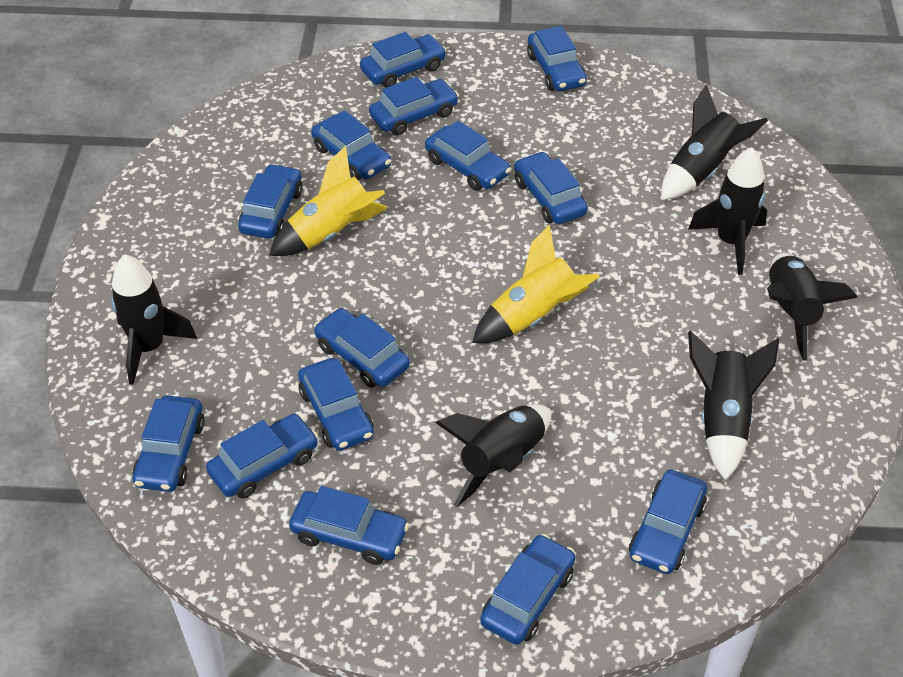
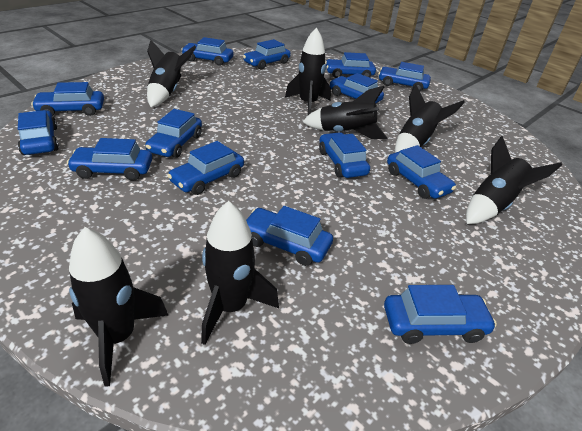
black rocket: [111,254,197,385] [435,404,551,507] [661,85,768,200] [688,147,767,275] [688,331,779,480] [767,253,858,361] = 6 -> [69,227,169,387] [147,40,196,107] [201,201,279,345] [285,27,331,115] [302,86,388,139] [395,85,465,153] [466,136,562,224] = 7
yellow rocket: [269,146,387,256] [472,225,599,343] = 2 -> none = 0

